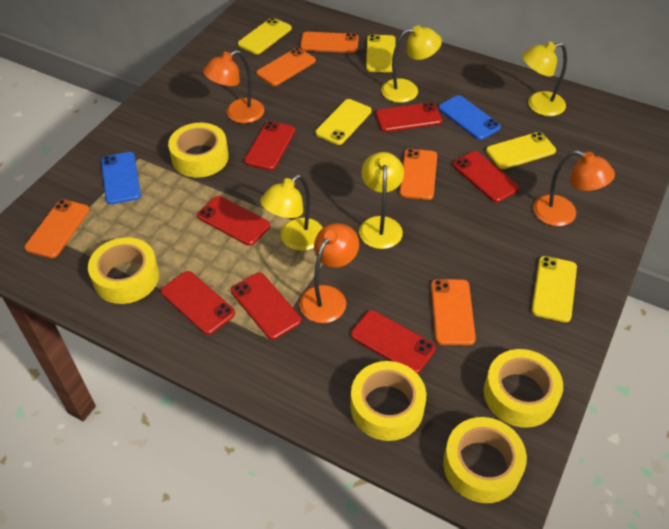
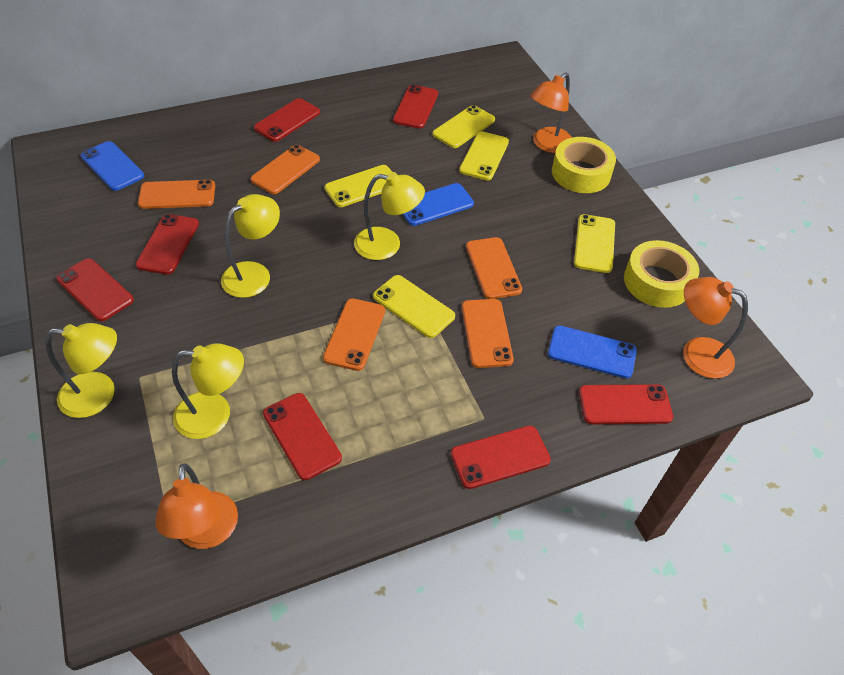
blue phone: [101,152,141,204] [438,95,501,140] = 2 -> [81,141,144,191] [402,183,474,226] [548,326,637,378] = 3
yellow tape: [88,237,159,304] [168,123,229,178] [350,361,426,441] [443,417,527,503] [484,349,563,428] = 5 -> [552,137,616,193] [624,240,699,308] = 2

